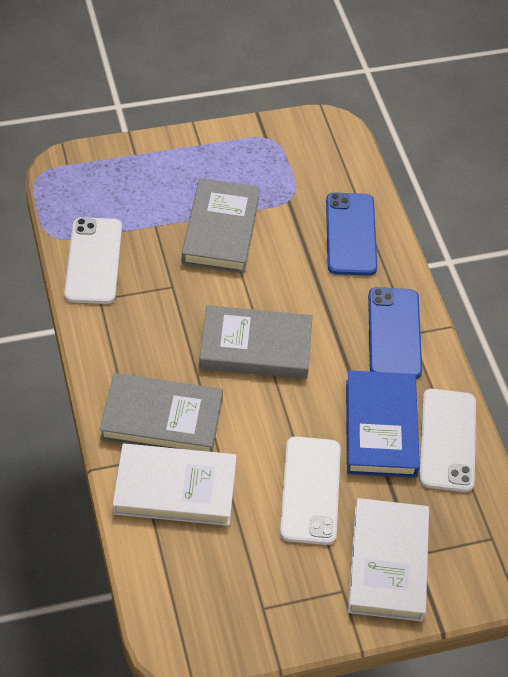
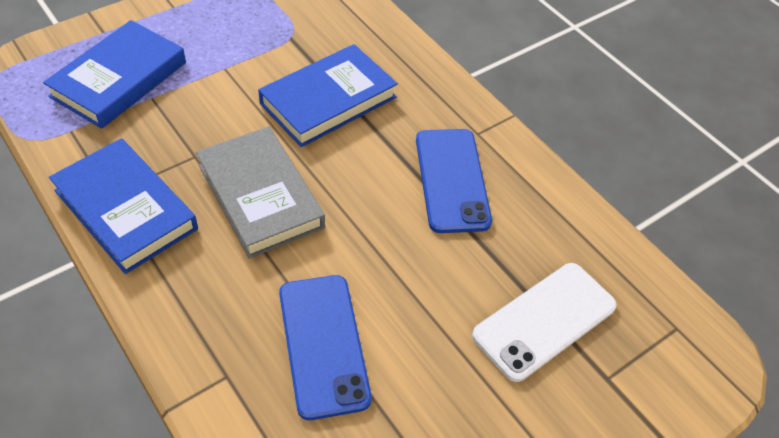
blue book: [346,370,420,478] = 1 -> [43,20,186,129] [49,138,198,274] [258,44,398,147] = 3
grey book: [100,373,223,452] [182,178,260,273] [199,305,312,379] = 3 -> [196,126,325,259] = 1
white book: [113,443,237,526] [348,498,429,621] = 2 -> none = 0
white phone: [64,217,122,304] [280,436,341,545] [419,389,476,492] = 3 -> [472,263,617,382] = 1

